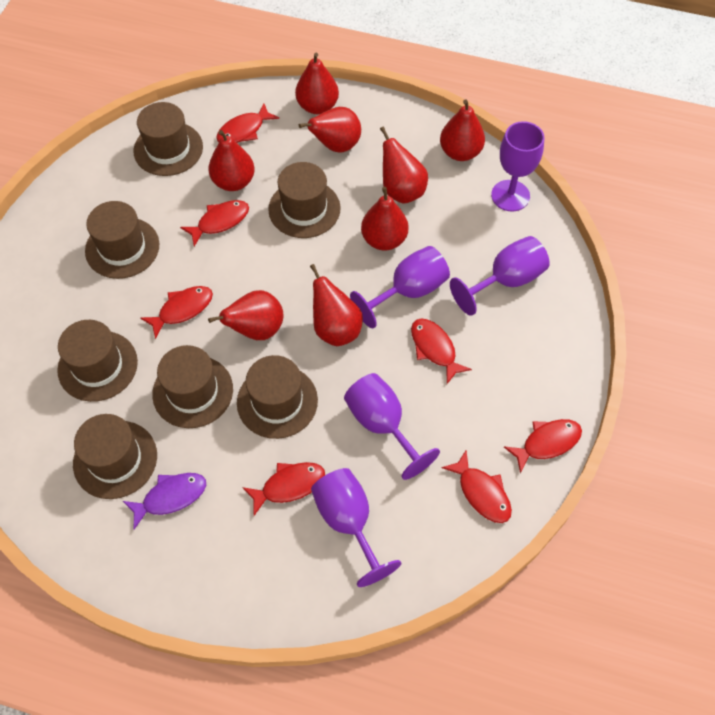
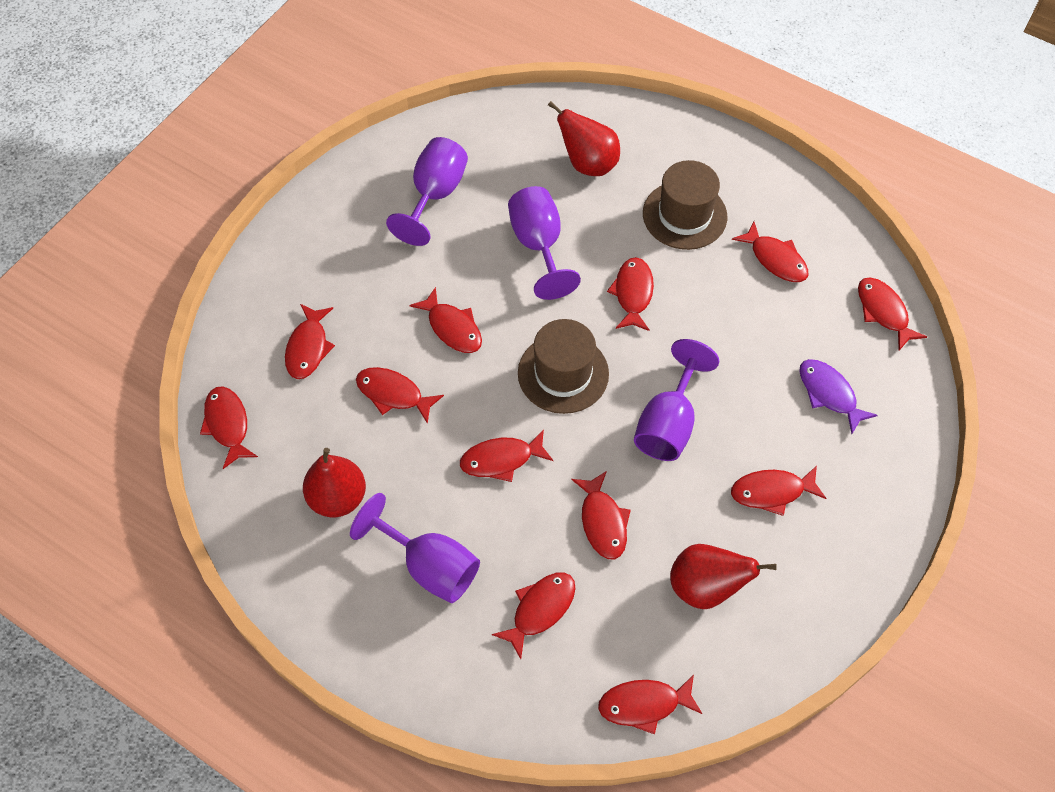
brown hat: [57,320,138,402] [73,414,157,499] [85,201,159,279] [133,102,203,176] [152,345,233,428] [237,355,318,439] [268,162,341,238] = 7 -> [518,319,609,414] [643,160,727,250] = 2
purple goblet: [311,468,401,587] [344,373,440,480] [350,246,450,328] [450,236,550,316] [491,121,544,212] = 5 -> [350,493,480,603] [386,137,468,246] [508,186,581,300] [634,339,719,461] = 4
red fish: [140,286,213,339] [180,200,249,246] [216,103,279,143] [242,462,325,516] [411,318,472,384] [442,451,512,523] [504,419,582,474] = 7 -> [200,386,258,469] [285,304,335,379] [356,367,444,424] [410,287,482,353] [460,429,553,482] [492,572,576,659] [572,471,631,559] [598,675,702,735] [607,257,654,331] [731,466,826,516] [732,222,808,282] [858,277,927,350] = 12
red pear: [208,130,255,191] [208,290,284,340] [295,53,339,114] [299,107,361,153] [310,264,363,346] [361,187,409,251] [380,127,428,204] [440,100,485,161] = 8 -> [303,448,366,517] [548,101,620,176] [670,544,777,609] = 3

